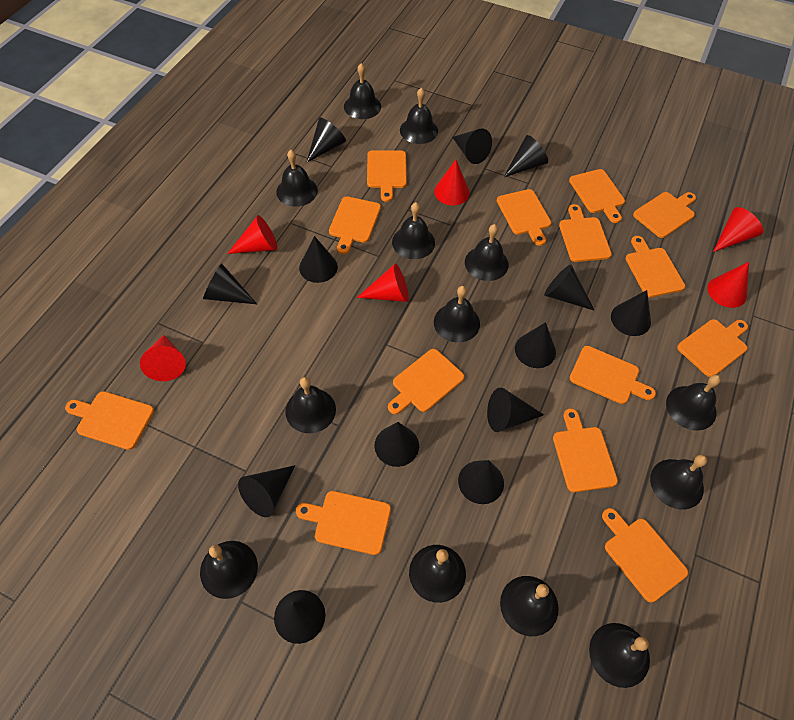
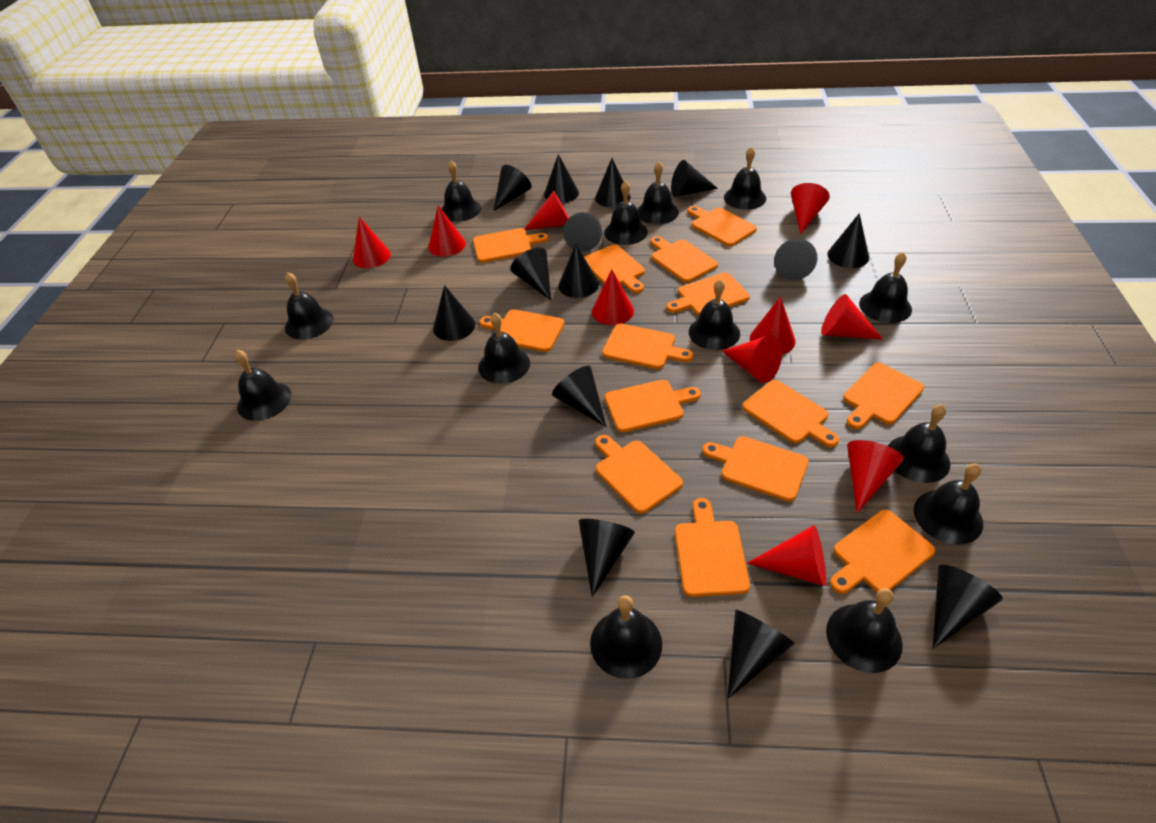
black cone: [203,263,257,304] [238,465,295,517] [274,590,325,644] [299,236,338,283] [306,118,346,163] [375,422,419,467] [452,128,492,164] [458,460,504,504] [487,388,544,432] [504,135,548,177] [515,322,556,368] [544,265,595,311] [611,290,651,336] = 13 -> [433,285,475,341] [493,165,532,211] [510,248,551,300] [544,154,579,203] [552,366,606,427] [558,244,599,298] [563,212,602,252] [579,519,635,597] [595,158,631,208] [671,160,718,197] [727,610,795,699] [774,239,817,280] [827,213,869,268] [933,565,1003,649] = 14
red cone: [140,335,186,381] [227,215,277,254] [357,264,409,302] [434,160,470,205] [707,262,749,308] [713,207,763,252] = 6 -> [353,217,391,268] [428,205,466,257] [524,191,569,230] [592,269,634,325] [722,335,782,383] [747,525,826,586] [750,297,796,354] [791,183,830,234] [821,294,883,340] [847,440,904,513] = 10

